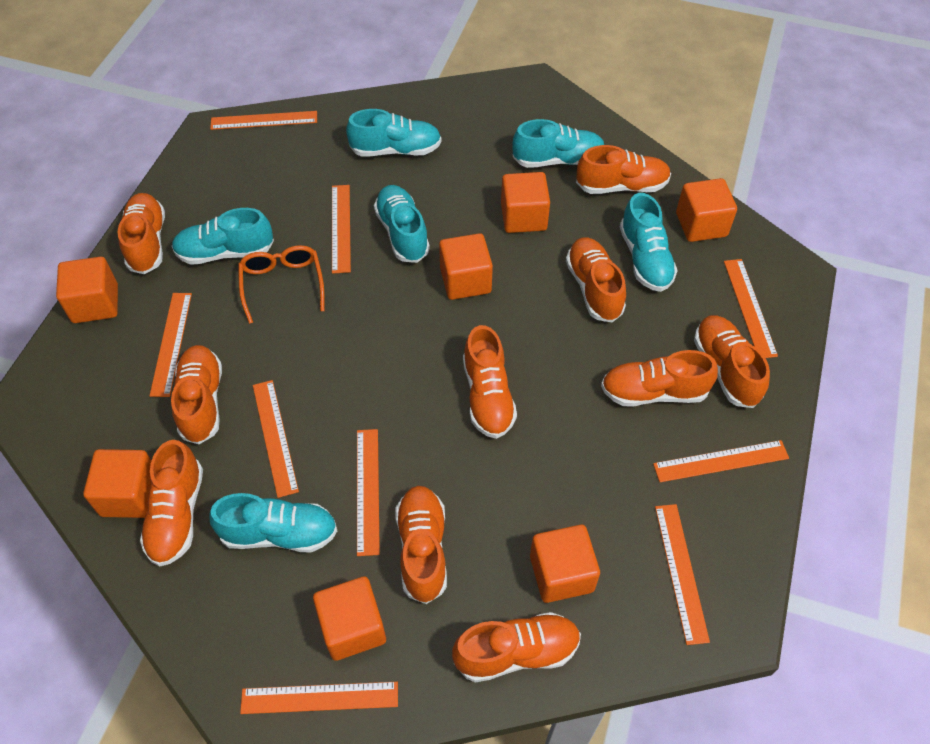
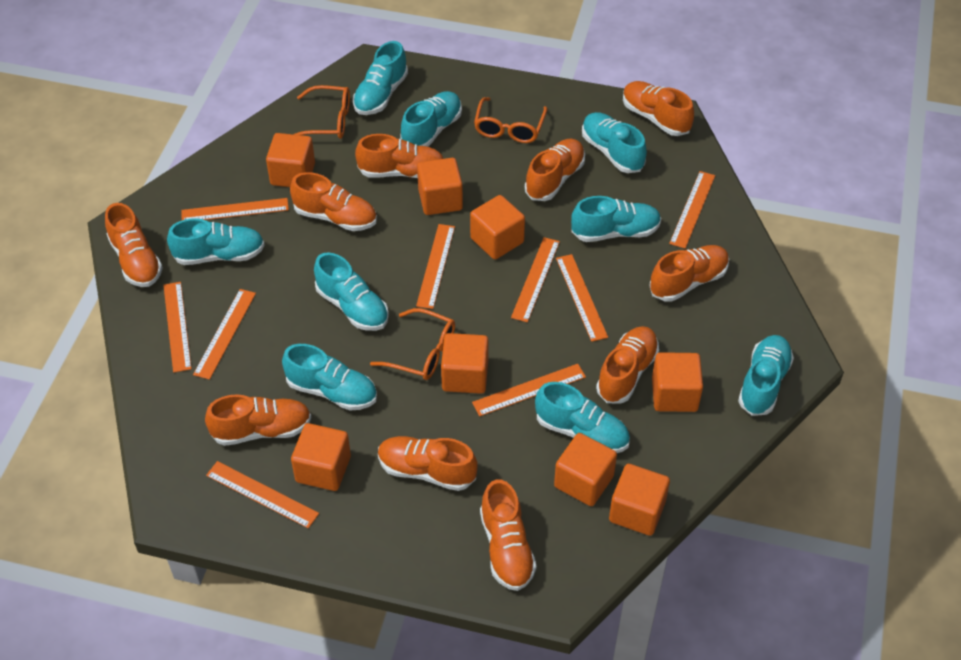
orange cube: [56,257,118,323] [83,449,152,518] [313,576,386,661] [439,233,493,300] [501,172,550,233] [530,525,600,603] [676,178,737,242] = 7 -> [266,133,315,187] [291,423,351,491] [417,158,463,215] [441,333,489,394] [470,195,525,260] [554,433,617,506] [609,464,670,536] [652,352,703,412] = 8
orange glasses: [238,245,325,324] = 1 -> [293,85,350,139] [370,308,455,380] [474,97,548,143] = 3
turquoise shoe: [172,208,274,265] [209,493,337,552] [346,109,442,157] [374,185,430,263] [512,119,604,168] [620,193,678,292] = 6 -> [167,218,265,265] [282,344,377,411] [314,252,389,331] [353,41,408,115] [401,91,462,147] [535,382,630,453] [571,196,661,242] [582,112,647,173] [738,335,794,416] = 9

